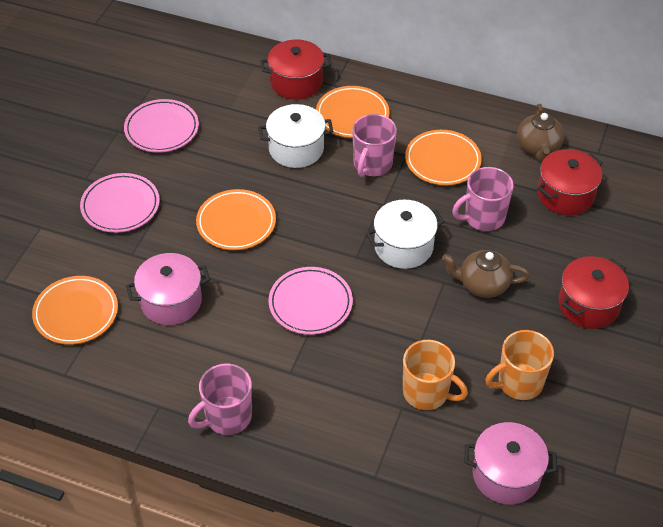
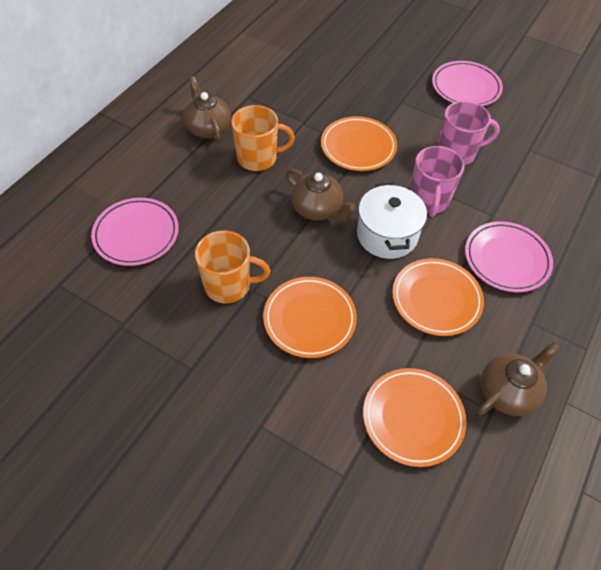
brown teapot: [442,250,530,298] [517,104,565,161] = 2 -> [183,76,231,143] [286,169,355,220] [477,342,560,416] = 3
pink mug: [188,363,252,435] [352,114,397,177] [452,167,514,231] = 3 -> [410,146,464,217] [437,101,500,165] = 2
pink pot: [126,253,210,325] [464,422,557,504] = 2 -> none = 0
red pot: [260,39,332,100] [538,149,602,215] [558,256,629,329] = 3 -> none = 0
white pot: [258,104,333,168] [366,200,444,269] = 2 -> [357,183,427,259] = 1

